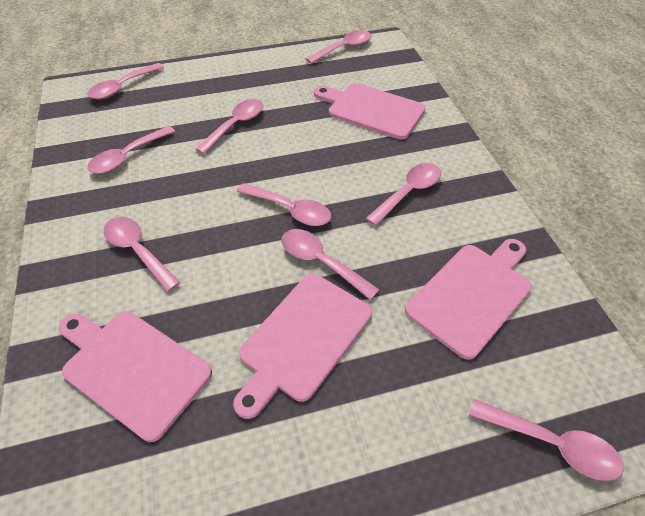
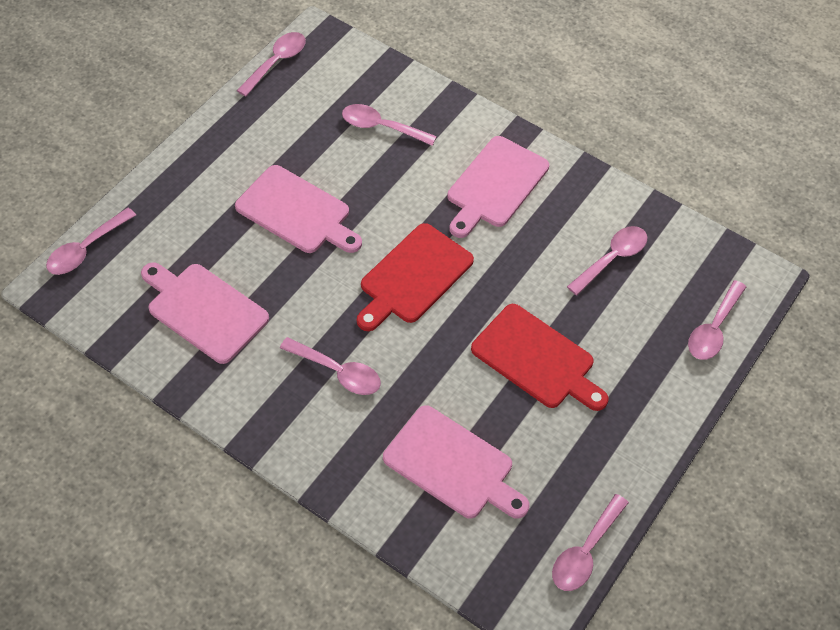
pink spoon: [87,126,175,174] [88,63,164,100] [103,217,181,292] [196,99,263,154] [237,183,331,226] [281,229,379,300] [306,30,371,64] [366,163,441,226] [469,399,624,481] = 9 -> [46,208,136,275] [237,32,306,97] [280,337,381,395] [342,104,437,146] [552,494,629,591] [567,226,648,295] [688,280,746,360] = 7
red cutting board: none = 0 -> [357,223,474,331] [471,304,608,411] = 2

